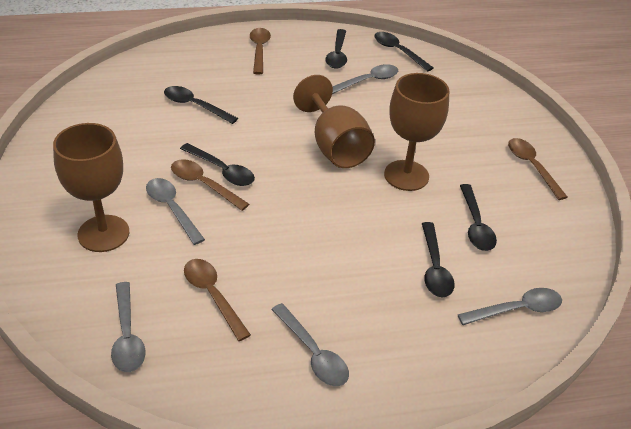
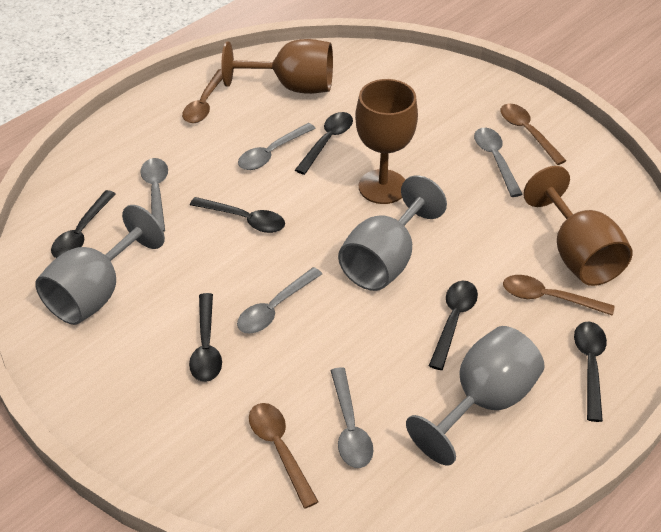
grey goblet: none = 0 -> [35,205,165,325] [338,175,447,291] [406,326,545,465] = 3

